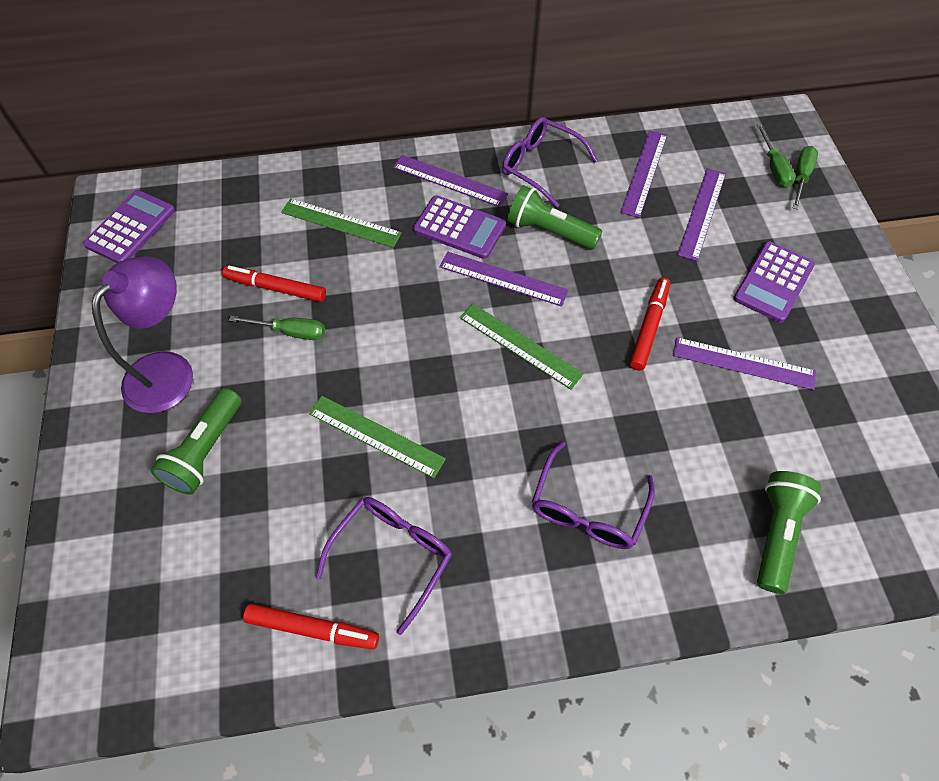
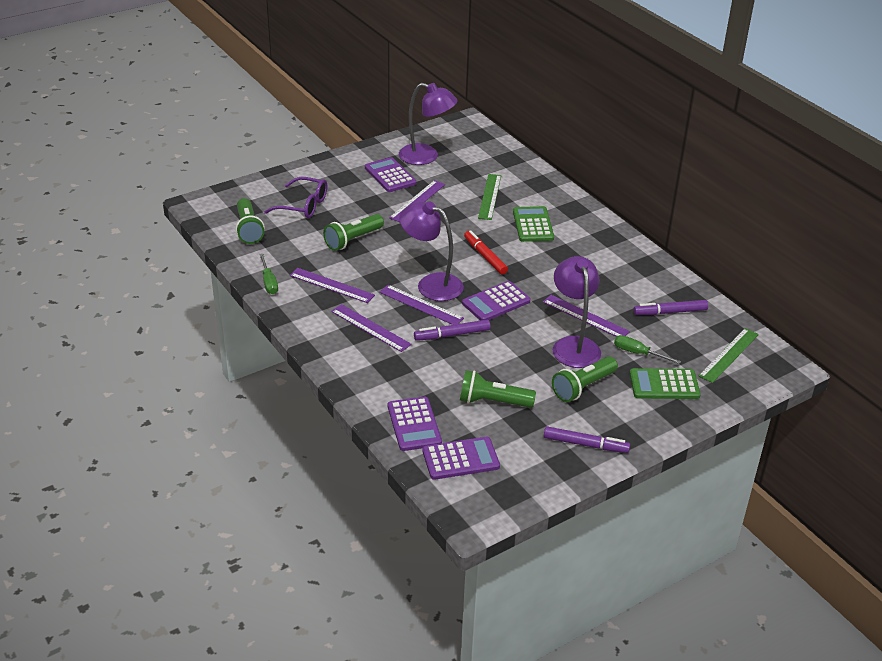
green calculator: none = 0 -> [513,206,554,242] [630,368,701,399] = 2
green flashlight: [150,388,242,495] [507,185,602,250] [757,471,821,594] = 3 -> [236,198,265,244] [323,214,384,251] [460,370,536,408] [552,356,618,402] = 4
green ruler: [281,198,402,248] [309,396,446,478] [460,303,584,390] = 3 -> [478,174,501,220] [699,328,759,383] = 2
green screwdriver: [229,316,325,340] [756,123,796,187] [793,146,818,210] = 3 -> [259,254,278,294] [614,335,681,364] = 2
purple calculator: [83,190,175,263] [413,196,506,259] [733,241,815,323] = 3 -> [365,157,416,192] [388,397,442,451] [422,437,500,480] [462,281,531,321] = 4
purple glasses: [316,497,452,635] [502,117,598,207] [532,441,655,549] = 3 -> [264,177,327,218] = 1
purple lamp: [92,256,193,413] = 1 -> [399,83,458,165] [399,201,464,301] [553,256,601,368] = 3
purple marker: none = 0 -> [414,320,491,341] [544,426,630,453] [633,300,708,315] = 3
red marker: [222,266,326,302] [243,604,379,649] [630,277,670,371] = 3 -> [464,230,508,275] = 1

